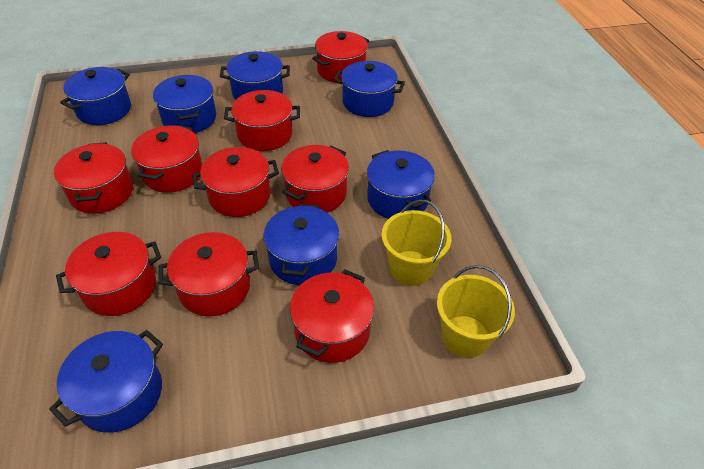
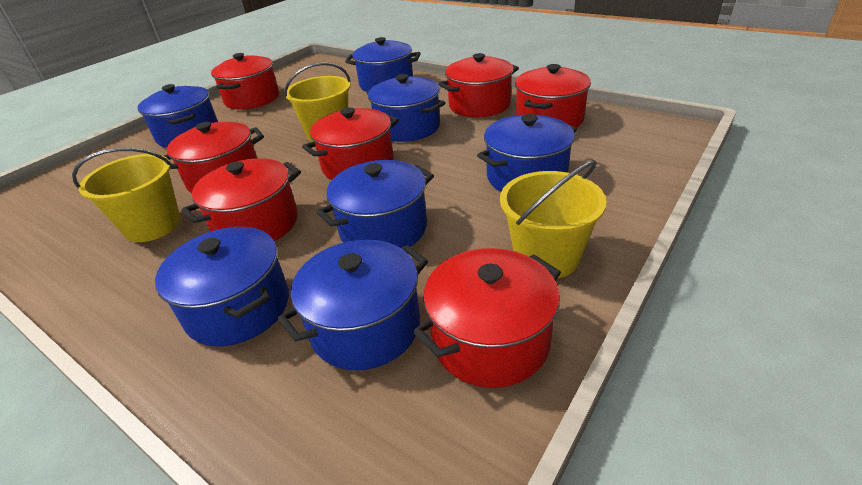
red pot: [54,142,133,214] [56,232,161,316] [131,125,202,193] [158,232,259,317] [192,147,279,217] [224,90,300,151] [281,145,349,213] [290,270,374,363] [312,31,369,83] = 9 -> [163,122,264,193] [182,158,301,241] [211,53,279,110] [302,107,399,180] [413,248,561,388] [438,53,519,117] [515,64,591,128] = 7
yellow bucket: [381,200,451,286] [437,265,515,358] = 2 -> [72,148,181,242] [284,62,351,142] [500,160,607,279] = 3

